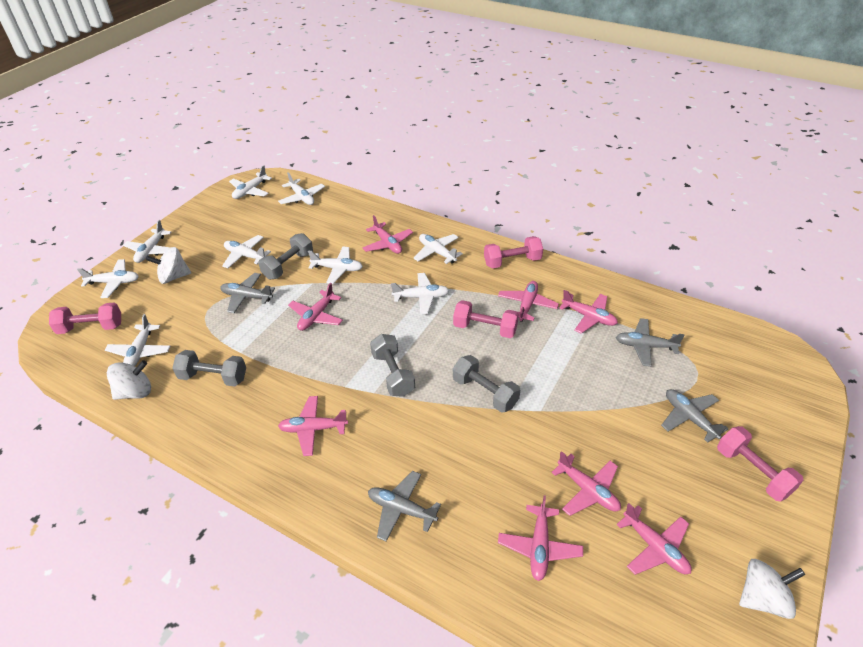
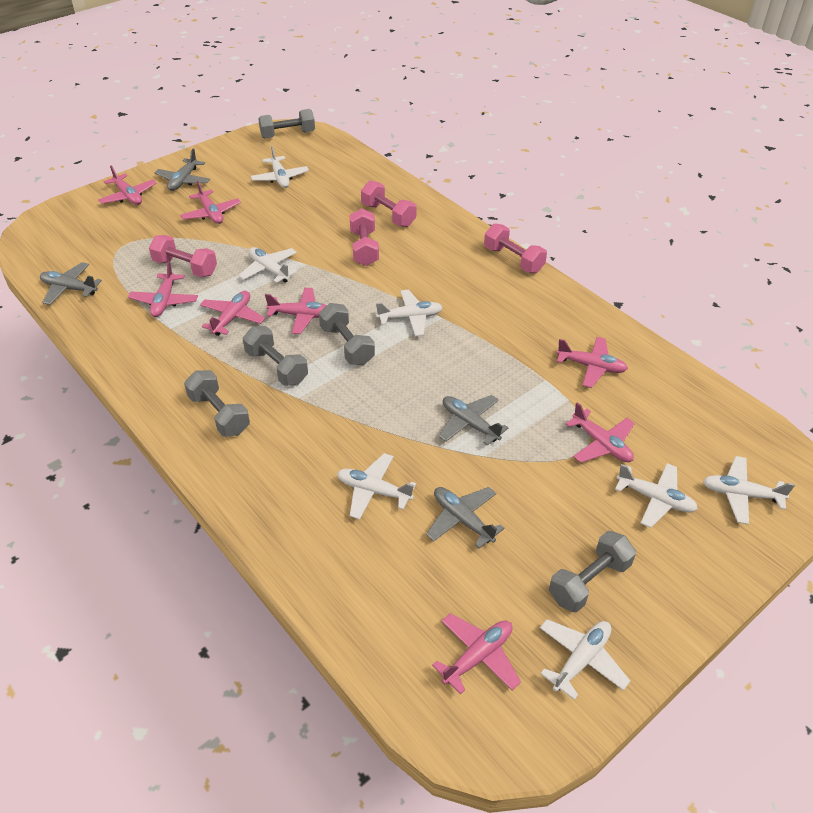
grey dumbbell: [172,350,246,387] [258,233,313,279] [370,334,415,397] [453,355,520,413] = 4 -> [184,370,250,437] [243,326,308,386] [258,109,315,139] [319,303,375,365] [549,531,636,613] = 5
white plane: [77,259,139,298] [105,314,171,366] [123,220,171,263] [222,235,271,269] [229,165,272,199] [278,172,325,205] [308,246,363,284] [391,273,449,314] [413,234,463,264] = 9 -> [238,247,298,283] [251,146,309,188] [337,453,416,520] [376,290,443,336] [540,619,630,700] [615,463,698,528] [703,456,795,525] = 7
white spinning top: [107,360,151,400] [146,247,191,284] [739,559,806,619] = 3 -> none = 0

